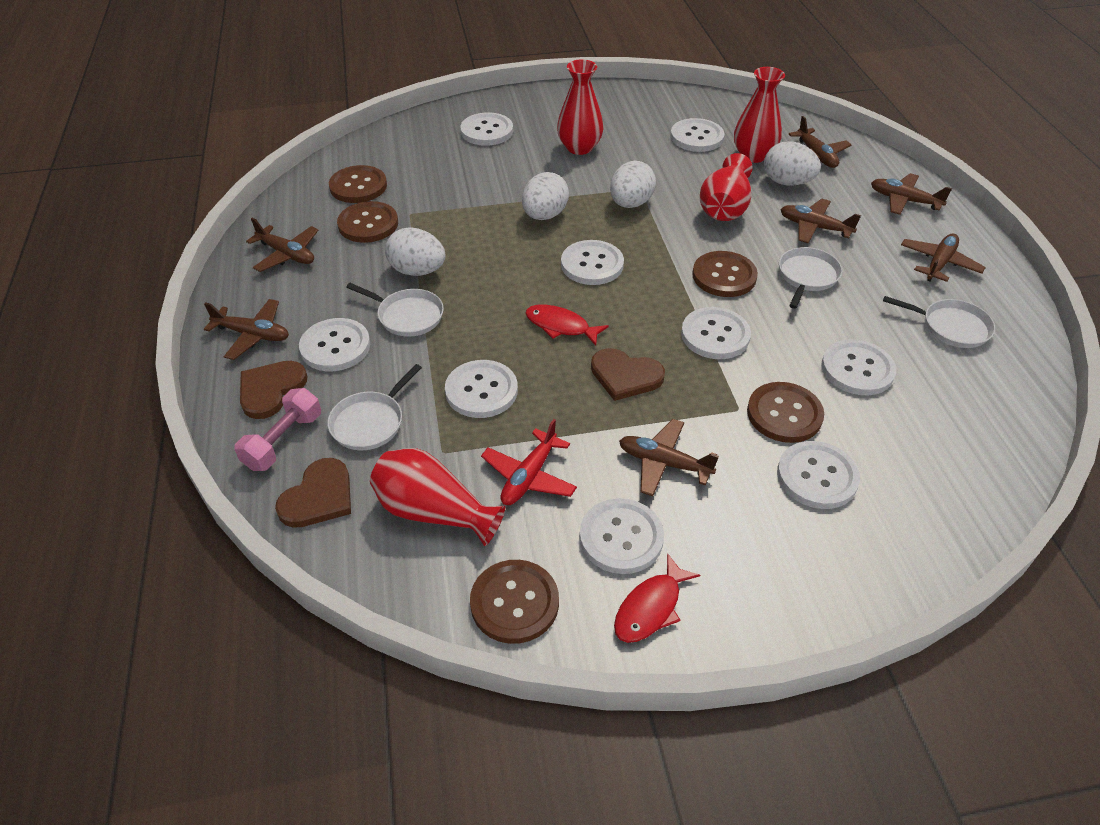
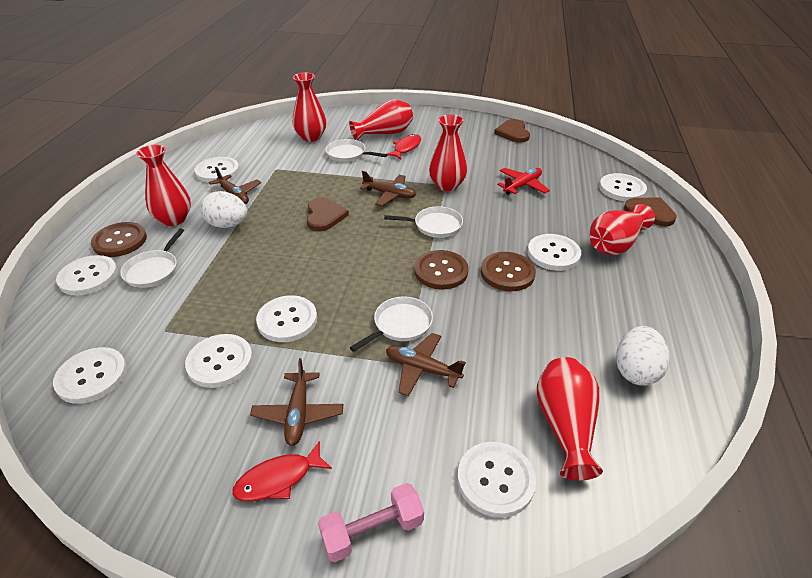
brown button: [329,165,387,203] [337,201,398,243] [470,560,559,644] [692,251,758,297] [747,382,824,443] = 5 -> [91,222,147,257] [414,250,469,289] [481,252,536,291] = 3
brown plane: [204,299,289,360] [246,218,319,272] [619,419,719,496] [780,199,861,243] [789,116,851,168] [871,173,952,215] [901,234,986,282] = 7 -> [209,167,261,204] [250,358,343,446] [360,171,416,206] [386,333,466,396] = 4
red vase: [370,448,505,546] [557,59,603,155] [700,153,753,221] [734,67,785,163] = 4 -> [136,145,191,226] [293,73,326,142] [349,99,413,140] [429,115,467,191] [537,357,603,480] [589,204,655,255] = 6
white button: [299,318,370,371] [445,360,518,418] [460,112,513,146] [561,240,624,285] [580,498,664,574] [670,118,725,152] [681,307,751,359] [777,441,860,509] [821,339,896,395] = 9 -> [53,347,127,404] [56,255,118,296] [185,334,253,388] [195,157,240,183] [256,295,317,342] [457,442,536,518] [527,234,581,271] [599,173,647,201] = 8
white egg: [385,227,446,276] [522,172,569,220] [610,161,656,208] [764,141,821,185] = 4 -> [200,191,247,228] [616,326,670,386] = 2

